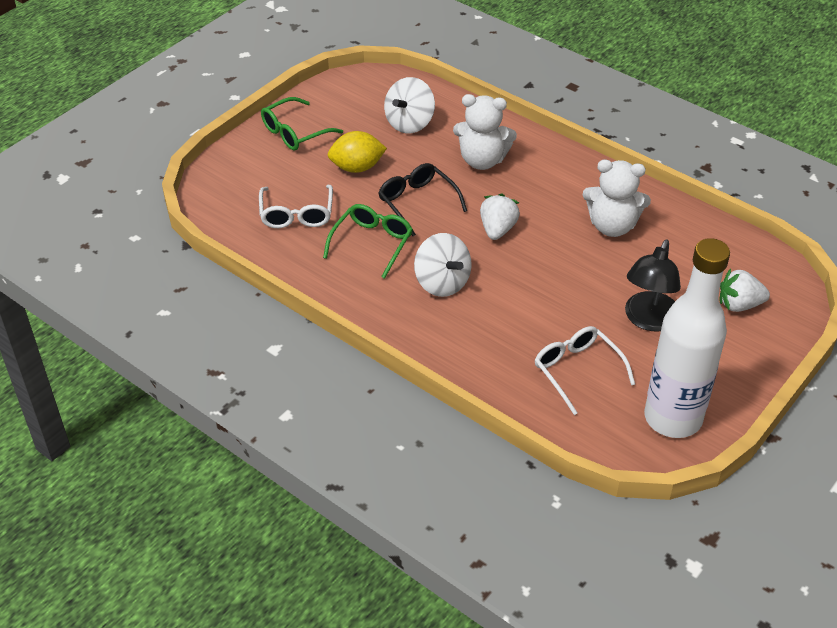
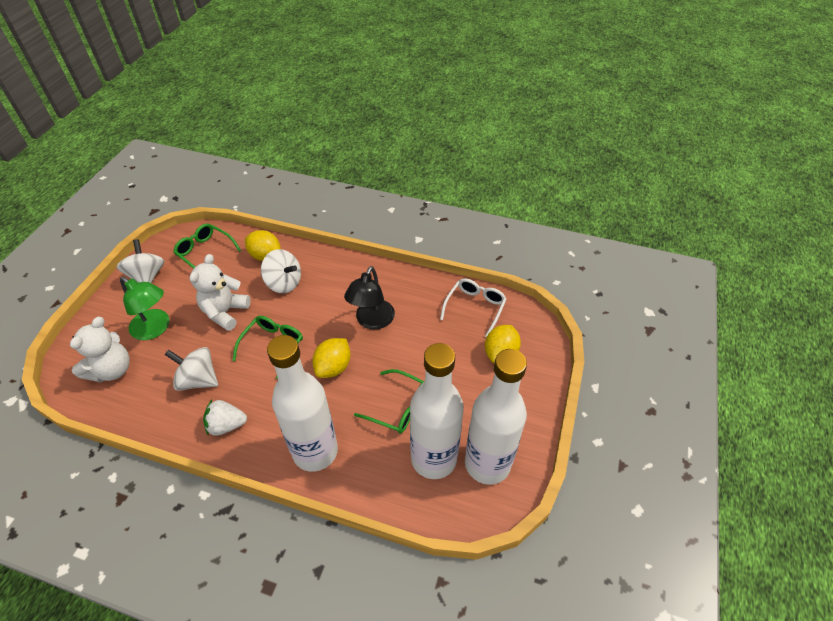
black glasses: [378,163,467,236] = 1 -> none = 0
green glasses: [261,97,343,151] [323,204,413,279] = 2 -> [173,223,241,269] [232,316,303,379] [354,369,425,433] = 3
green lamp: none = 0 -> [120,277,170,340] = 1
white bottle: [644,238,730,438] = 1 -> [267,335,338,472] [410,343,464,479] [465,349,527,485] = 3
white glasses: [259,185,333,228] [535,326,635,415] = 2 -> [440,278,507,337] = 1
white spinning top: [384,77,435,133] [414,233,472,297] = 2 -> [117,239,164,283] [164,347,218,391] [261,249,301,293] = 3
white strawberry: [480,194,520,240] [720,269,770,312] = 2 -> [203,400,247,436] = 1
yellow lemon: [328,131,387,173] = 1 -> [245,230,281,261] [312,338,351,378] [485,325,521,363] = 3

